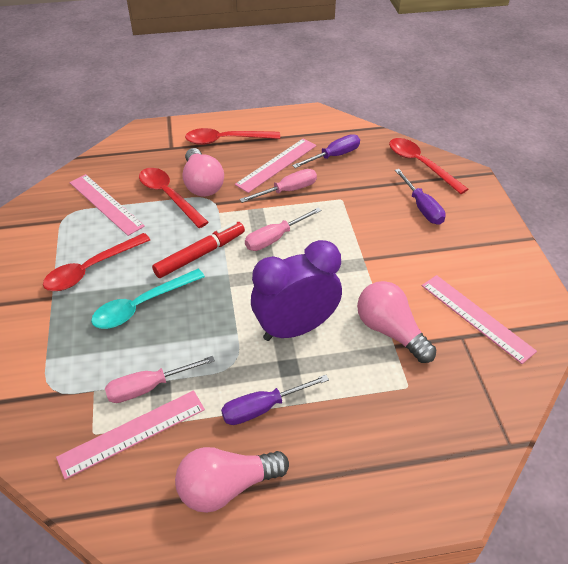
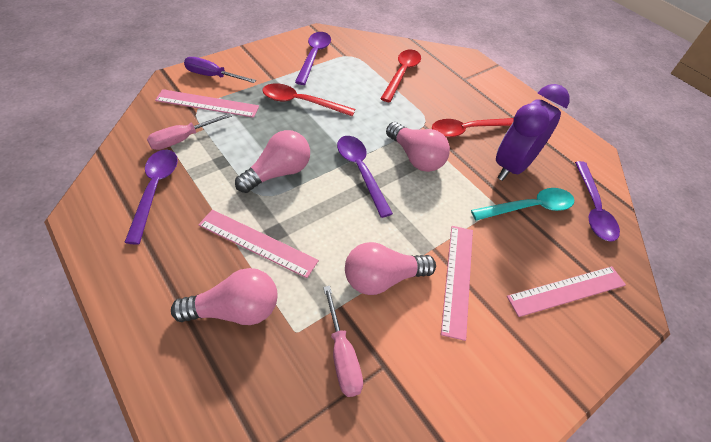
pink light bulb: [175,447,289,513] [183,148,224,197] [357,281,436,363] = 3 -> [171,268,278,325] [235,130,310,193] [345,242,436,295] [386,122,450,172] = 4
pink screwdriver: [105,356,215,403] [239,169,317,203] [245,208,322,251] = 3 -> [147,113,232,150] [323,286,363,397] = 2
purple screwdriver: [221,375,329,425] [292,134,360,168] [395,169,446,225] = 3 -> [184,57,256,83] = 1
purple spoon: none = 0 -> [124,150,178,245] [295,32,331,85] [337,136,393,218] [575,161,620,242] = 4
red marker: [152,221,245,278] = 1 -> none = 0
red spoon: [43,233,150,291] [139,168,209,228] [185,128,280,145] [389,138,468,194] = 4 -> [262,84,355,117] [380,49,421,102] [432,118,513,138] = 3

